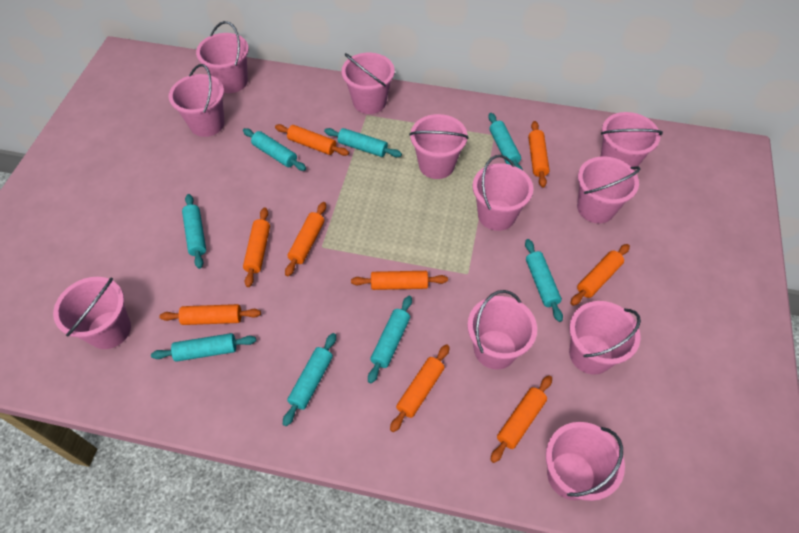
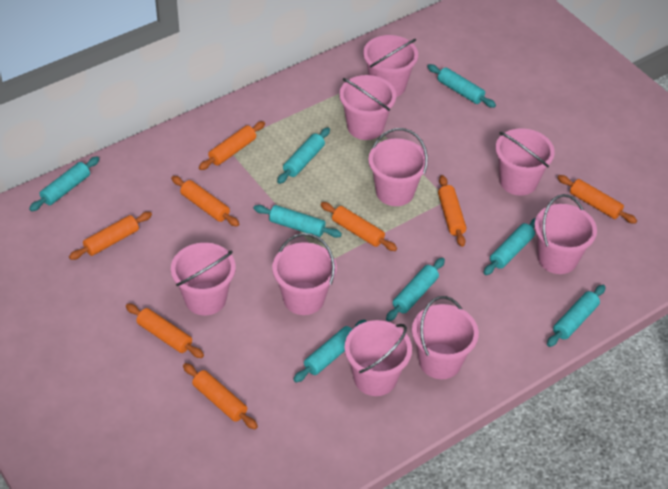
orange rolling pin: [159,304,261,325] [243,208,270,287] [275,124,349,156] [285,202,326,276] [351,271,448,290] [390,344,450,432] [490,375,552,463] [528,121,550,187] [570,244,630,306] = 9 -> [69,212,152,260] [126,304,204,358] [171,176,239,227] [183,363,258,429] [199,121,265,170] [321,202,397,251] [438,175,466,247] [557,175,637,224] = 8
pink bucket: [53,277,131,349] [169,64,224,137] [196,21,249,93] [342,53,395,114] [409,114,469,179] [467,290,537,369] [473,155,533,231] [546,422,625,501] [569,301,641,375] [577,156,640,224] [601,112,663,171] = 11 -> [171,243,236,315] [272,233,337,315] [339,75,396,140] [344,320,412,396] [363,35,418,97] [368,128,428,206] [412,296,479,379] [495,128,555,196] [534,194,597,274] = 9

